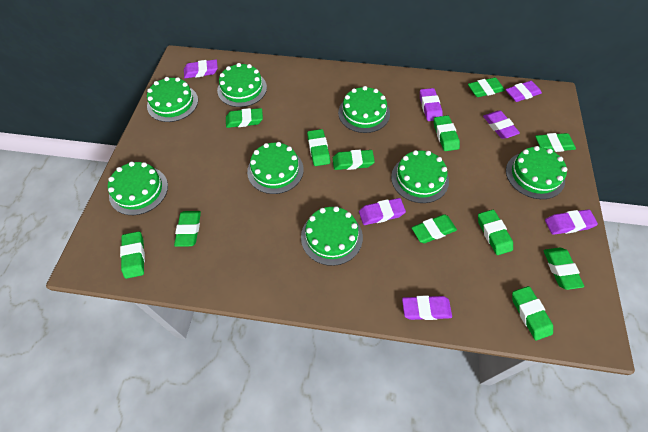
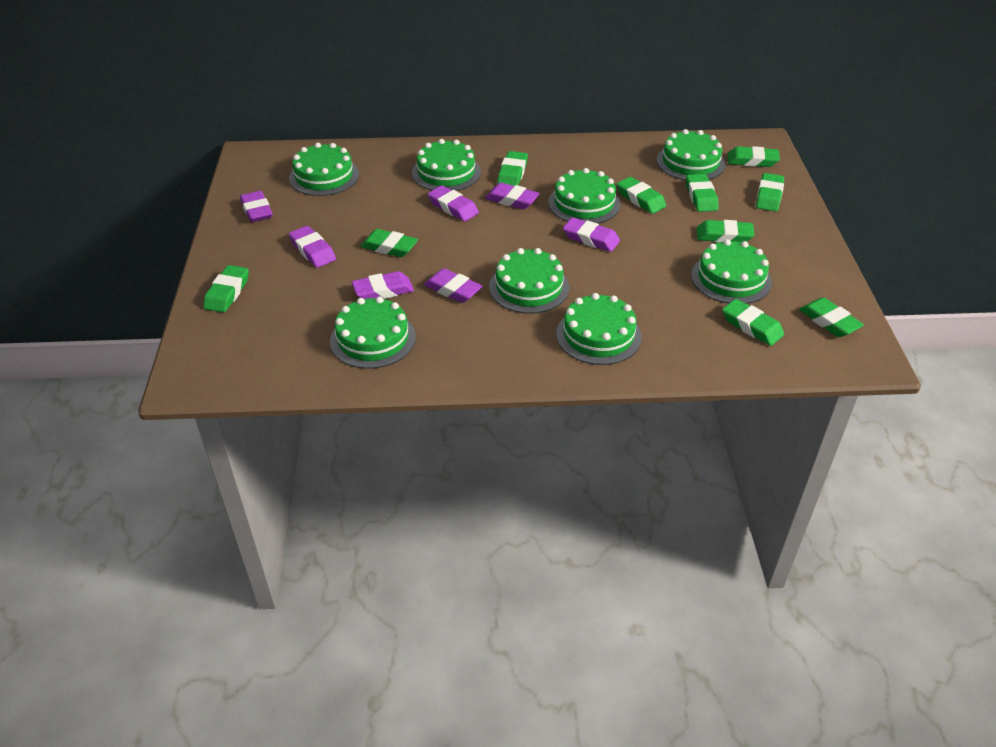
green eraser: [120,231,145,279] [174,211,201,247] [226,108,263,128] [307,129,330,166] [333,150,375,170] [412,214,457,243] [434,115,460,151] [468,77,505,97] [478,210,513,255] [512,286,553,340] [535,133,576,152] [543,248,584,290] = 12 -> [203,265,249,313] [361,229,418,257] [497,151,528,186] [617,177,666,214] [686,174,719,212] [697,220,754,243] [722,299,784,346] [727,146,780,167] [756,173,784,212] [799,298,864,337] = 10

